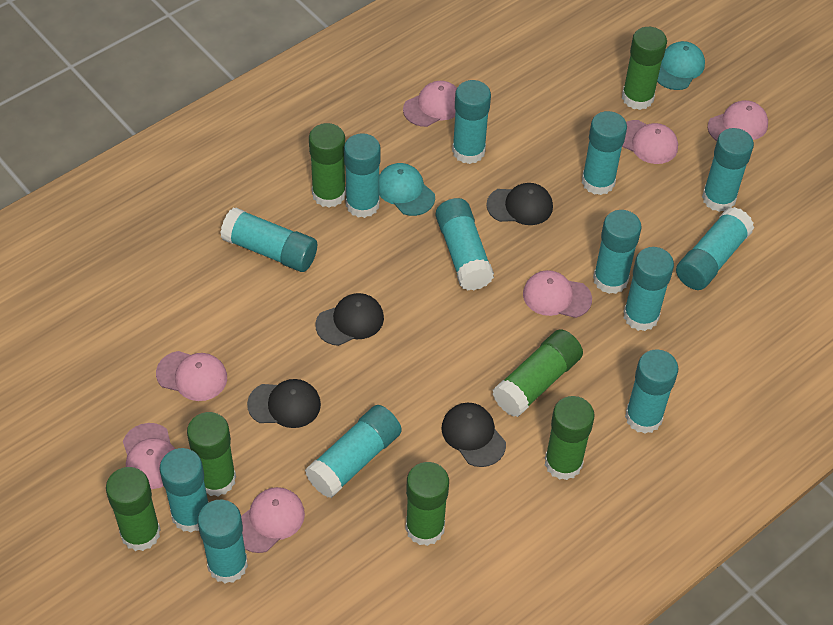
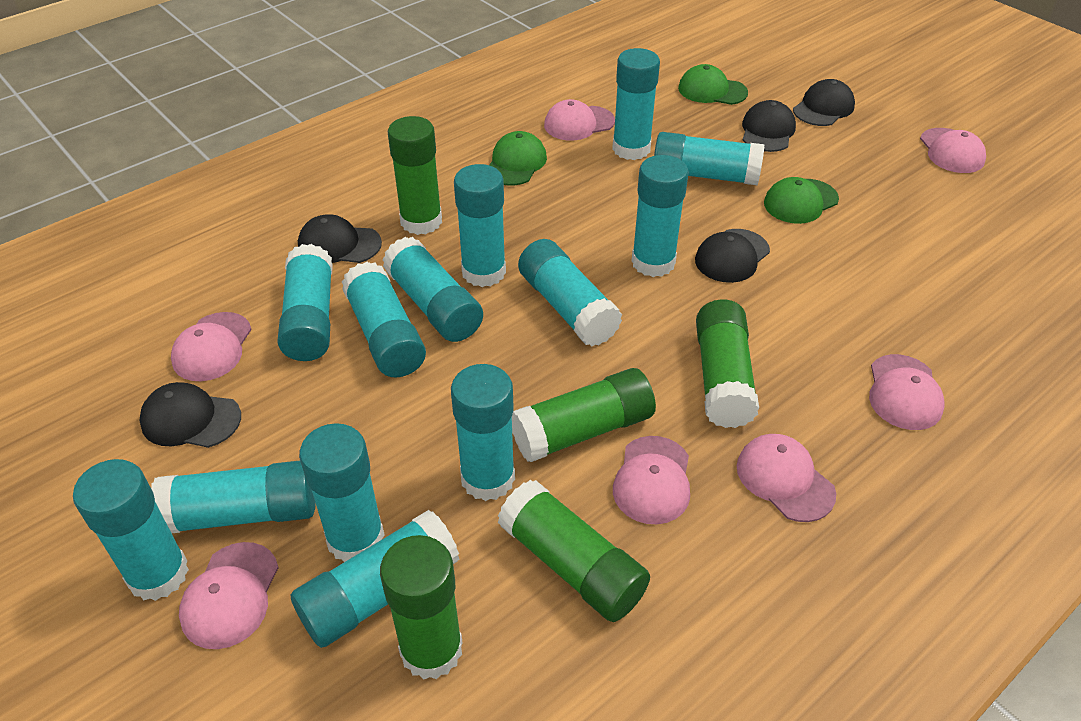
black cap: [247,379,321,428] [315,293,384,346] [441,403,506,467] [486,183,553,225] = 4 -> [139,382,241,448] [298,214,382,263] [695,229,770,283] [742,100,796,152] [793,79,855,126] = 5
green cap: none = 0 -> [489,131,547,186] [678,64,748,105] [764,177,839,224] = 3
green glue stick: [106,467,161,551] [187,412,236,496] [309,123,346,208] [405,462,449,546] [493,329,583,417] [545,396,595,480] [622,27,667,110] = 7 -> [380,535,463,679] [388,116,442,235] [498,480,650,622] [512,368,656,462] [696,299,759,428] = 5
turquoise cap: [379,163,435,216] [657,41,705,90] = 2 -> none = 0

